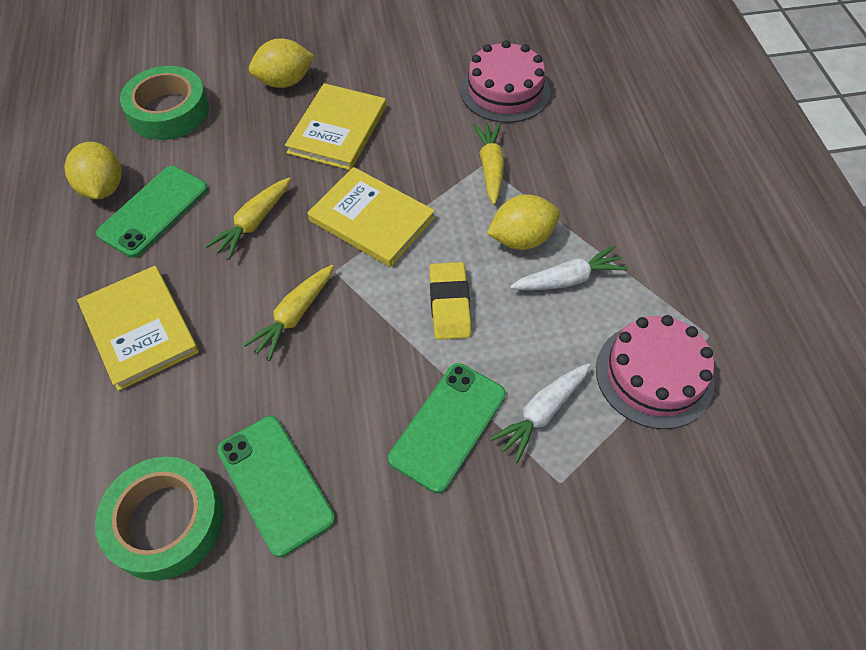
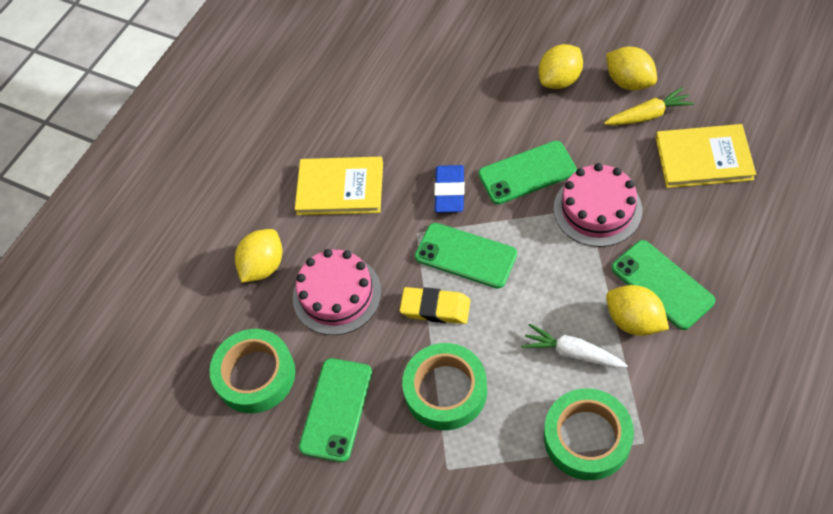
blue eraser: none = 0 -> [434,165,465,213] = 1
green phone: [96,166,208,258] [217,416,335,557] [388,363,506,493] = 3 -> [299,358,372,462] [415,223,517,289] [478,141,577,205] [612,240,715,330] = 4
green tape: [95,457,223,581] [120,66,209,140] = 2 -> [210,329,295,413] [402,343,487,430] [544,388,634,480] = 3
white carrot: [489,363,590,463] [510,245,628,290] = 2 -> [521,323,628,368] = 1
yellow book: [77,266,199,391] [285,83,386,170] [307,167,435,267] = 3 -> [295,157,383,215] [656,124,756,188] = 2
yellow carrot: [205,178,291,260] [243,265,334,361] [473,123,504,204] = 3 -> [604,87,694,125] = 1
yellow lemon: [65,142,122,199] [249,38,315,88] [487,194,560,250] = 3 -> [235,229,282,283] [539,44,583,89] [606,47,657,90] [606,285,669,336] = 4

